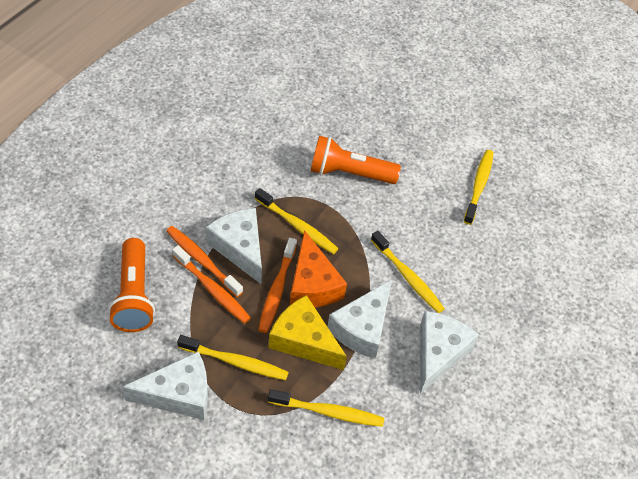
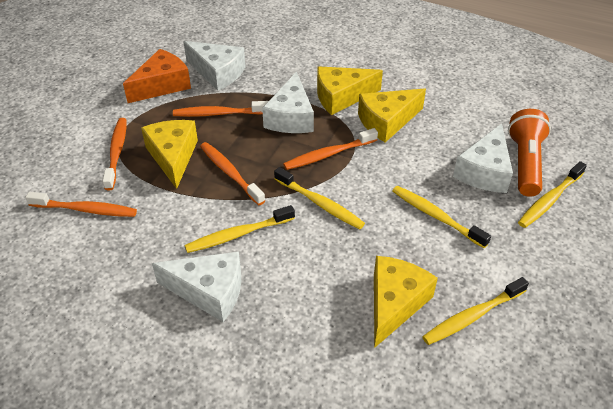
orange flashlight: [108,238,155,332] [310,135,401,184] = 2 -> [508,109,551,197] = 1
orange toothbrush: [166,226,243,297] [172,245,251,324] [258,238,297,333] = 3 -> [25,192,137,217] [103,118,127,190] [173,101,268,117] [200,142,265,205] [283,128,378,170] = 5
yellow cheese: [269,295,347,370] = 1 -> [141,120,198,189] [317,66,383,115] [358,88,426,142] [374,256,438,348] = 4

